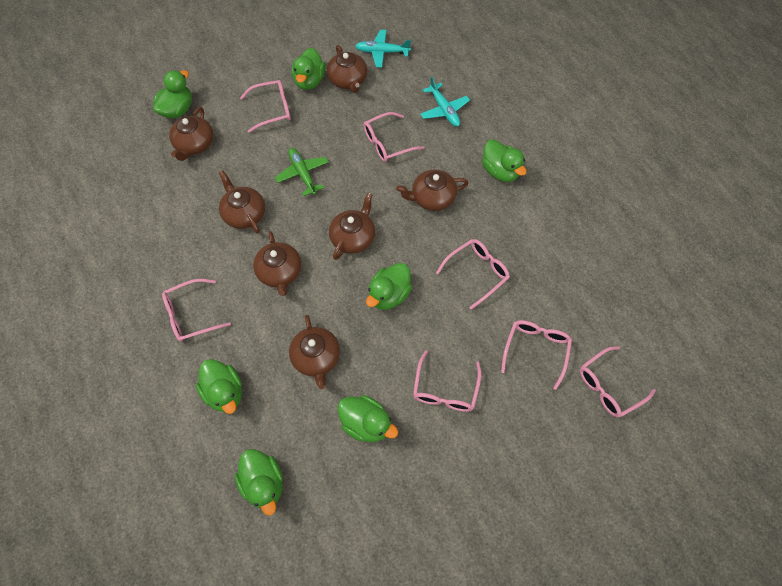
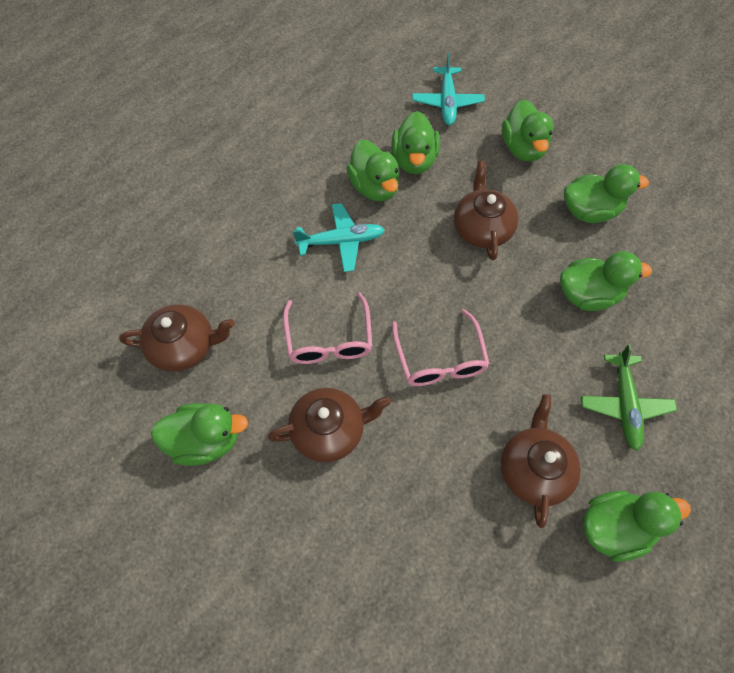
brown teapot: [169,107,213,161] [219,171,265,233] [253,231,301,296] [289,315,340,389] [327,45,367,93] [329,193,375,260] [396,169,468,211] = 7 -> [119,304,235,372] [268,388,391,463] [454,161,519,260] [501,394,581,528] = 4
pink glasses: [162,279,231,342] [240,80,291,133] [364,112,425,162] [413,350,482,412] [436,239,510,310] [501,320,572,390] [580,346,656,418] = 7 -> [283,292,372,364] [392,309,490,386] = 2

